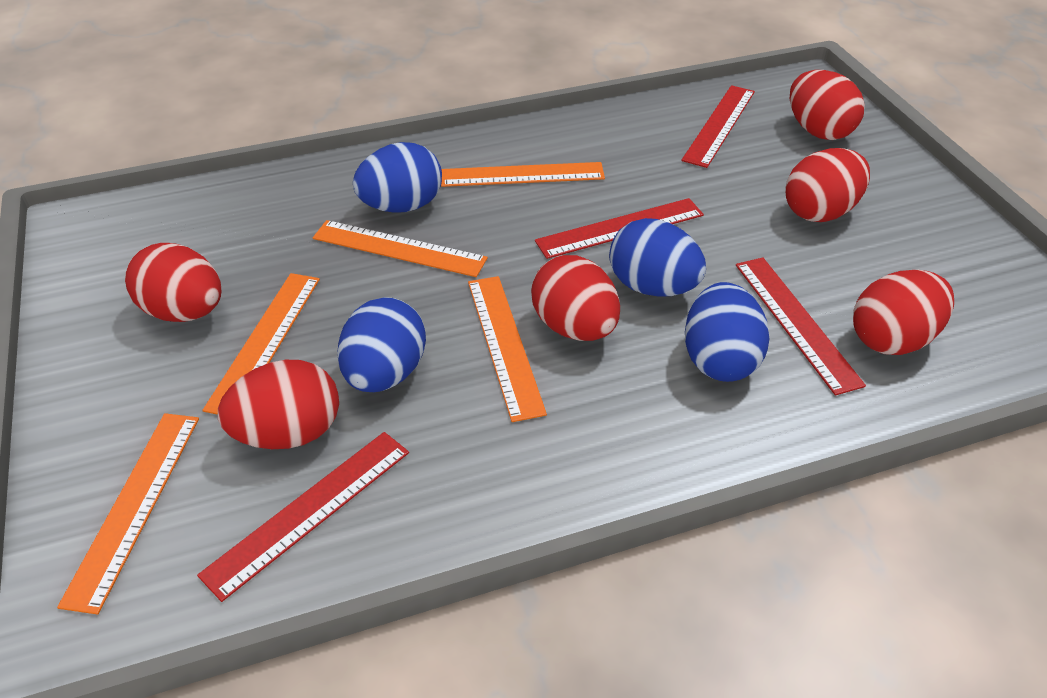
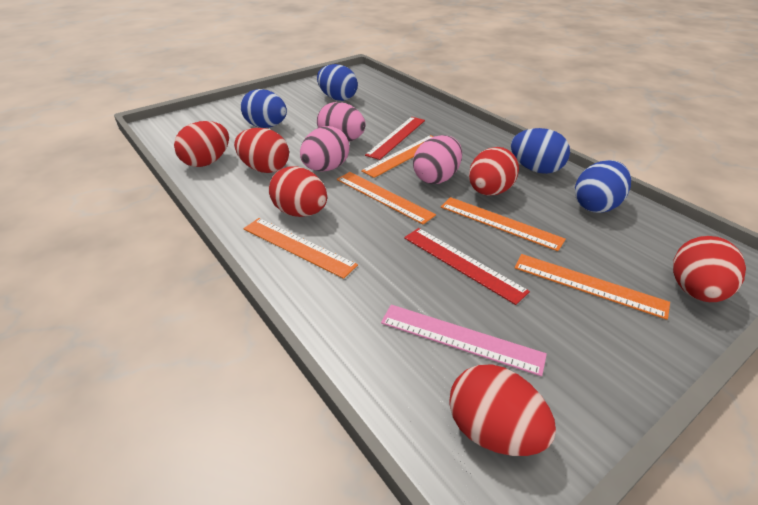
pink egg: none = 0 -> [300,126,350,172] [317,102,365,142] [413,135,462,184] = 3
pink ruler: none = 0 -> [381,305,547,377] = 1
red ruler: [197,432,409,602] [535,198,704,259] [681,85,755,168] [736,257,866,395] = 4 -> [365,117,425,160] [404,228,530,305] = 2

